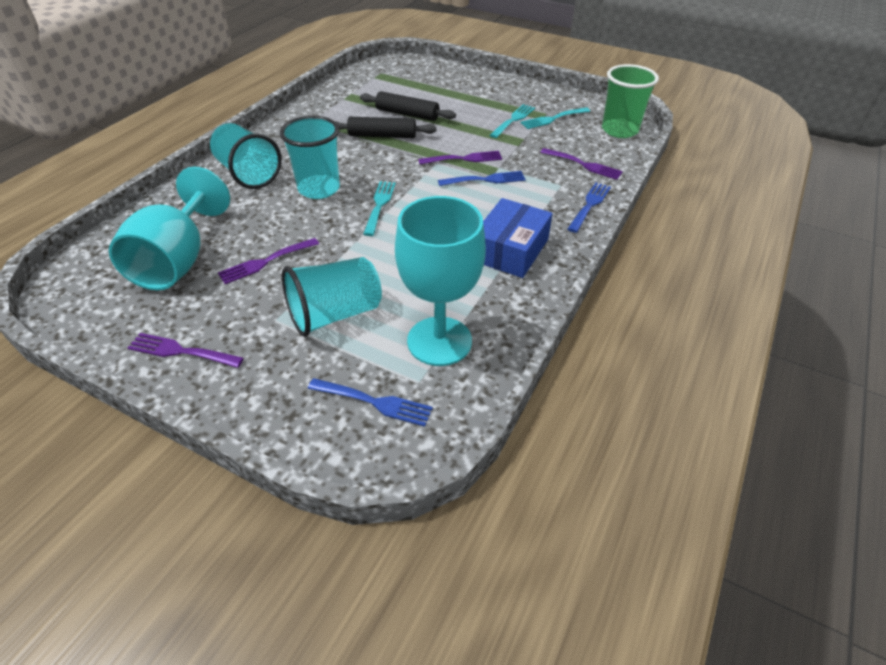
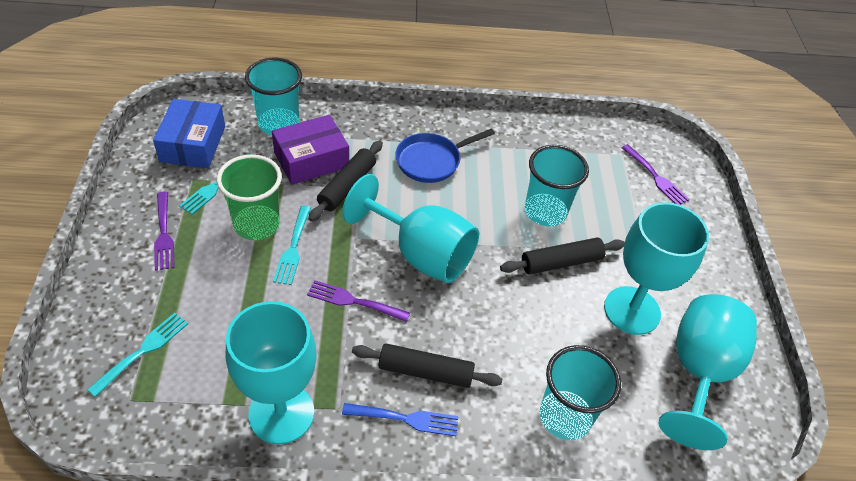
black rolling pin: [335,117,437,138] [360,91,456,121] = 2 -> [308,141,383,222] [352,344,502,388] [500,237,625,274] = 3
blue fork: [308,378,433,427] [438,171,526,186] [568,183,611,233] = 3 -> [342,403,458,436] = 1
blue pan: none = 0 -> [395,129,495,183] = 1
purple box: none = 0 -> [272,115,349,185] = 1
purple fork: [128,333,244,368] [218,238,319,284] [418,151,502,165] [540,148,623,180] = 4 -> [154,192,175,271] [307,280,410,322] [622,144,690,204] = 3
turquoise goblet: [109,167,230,290] [395,196,486,366] = 2 -> [226,301,317,444] [342,174,479,283] [604,202,709,335] [658,294,757,450] = 4

